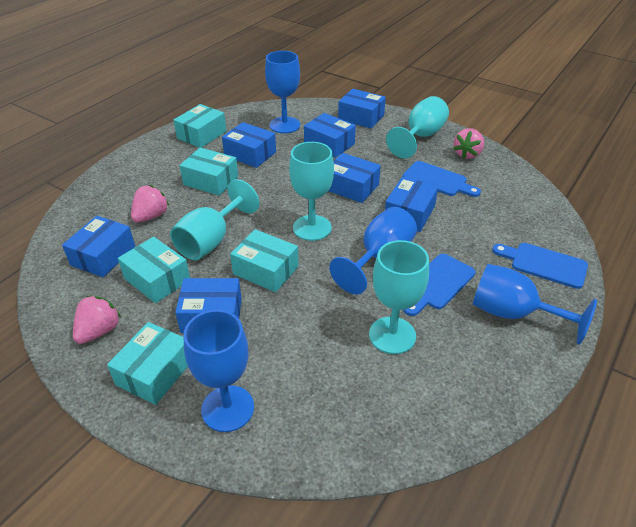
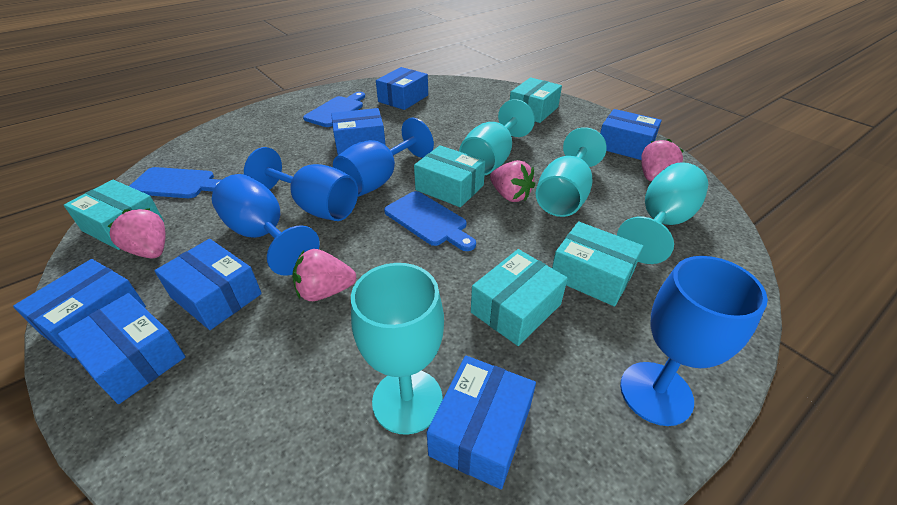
pink strawberry: [73,296,121,344] [131,185,169,223] [453,128,484,159] = 3 -> [107,208,166,259] [292,249,357,301] [490,160,535,202] [641,139,684,181] = 4

